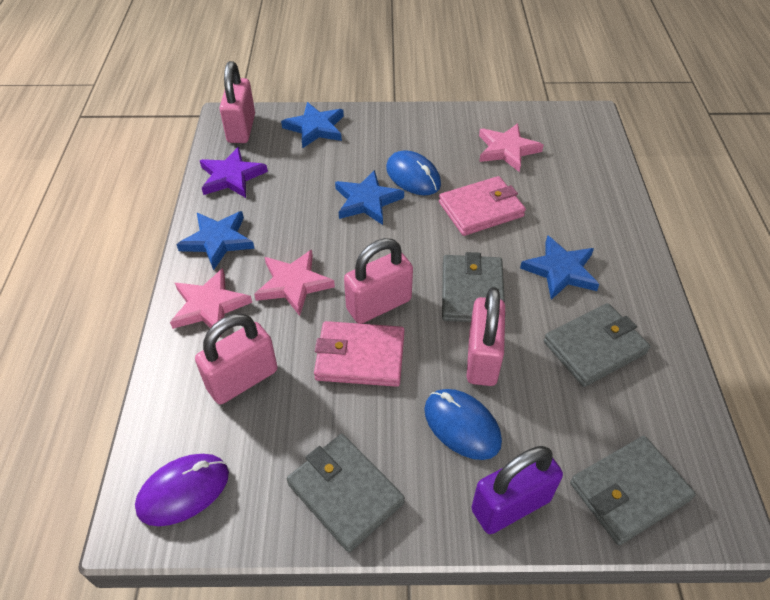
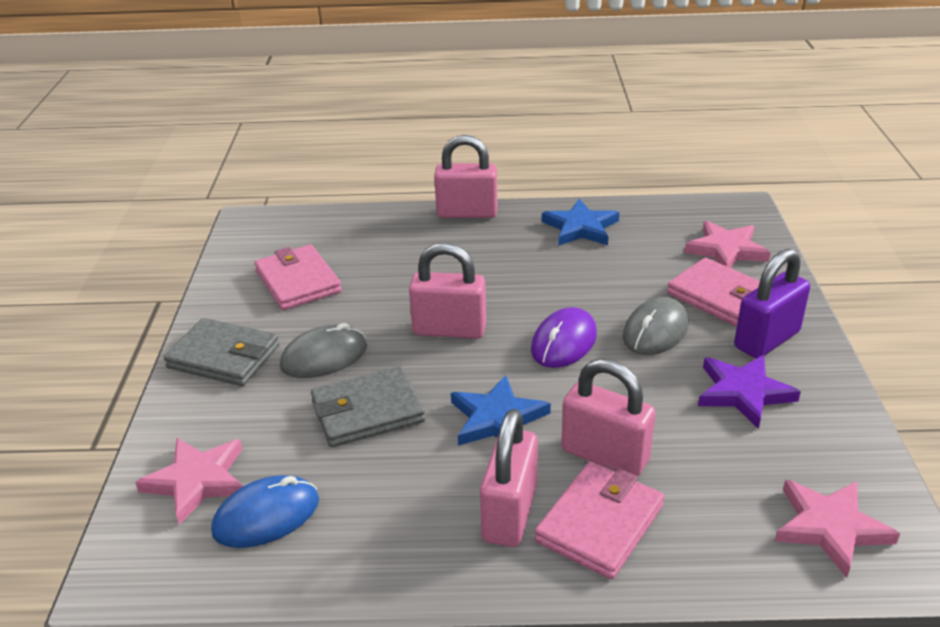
blue mouse: [386,150,441,195] [424,389,502,460] = 2 -> [211,475,319,548] = 1
blue star: [176,211,255,270] [281,102,344,149] [335,170,404,225] [520,235,600,300] = 4 -> [451,375,551,446] [542,199,619,246] = 2
grey mouse: none = 0 -> [280,323,367,378] [623,297,689,355] = 2
grey wallet: [287,434,405,552] [442,252,506,322] [544,303,650,387] [570,436,696,545] = 4 -> [164,318,279,386] [311,366,425,447] = 2
pink wallet: [314,321,404,387] [439,176,526,236] = 2 -> [255,245,342,310] [535,462,665,579] [667,257,760,327] = 3

